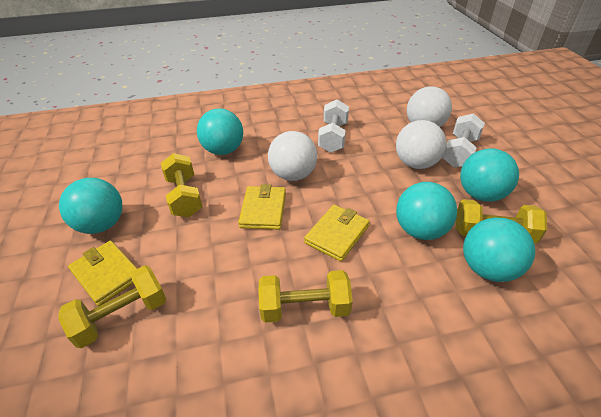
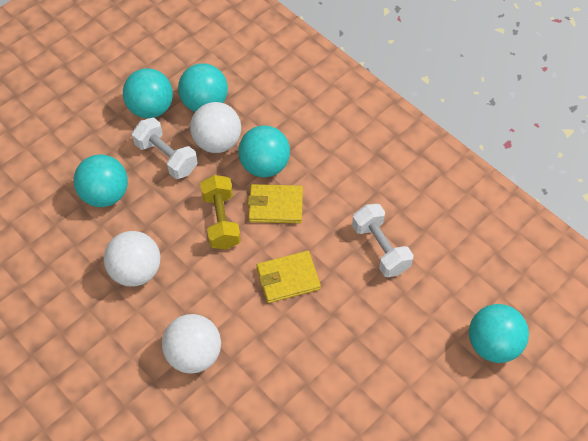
yellow dumbbell: [58,265,166,348] [161,153,202,217] [258,270,353,323] [456,199,547,244] = 4 -> [200,175,241,250] = 1
yellow wallet: [68,241,137,306] [238,184,286,230] [304,205,370,262] = 3 -> [248,184,303,224] [257,251,321,303] = 2

